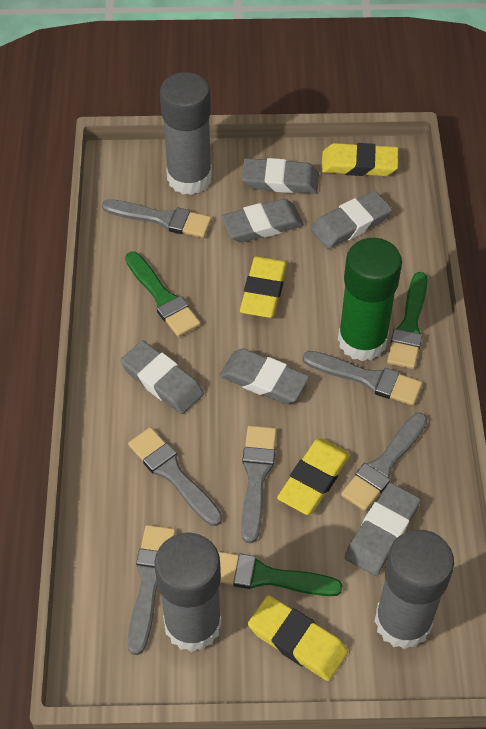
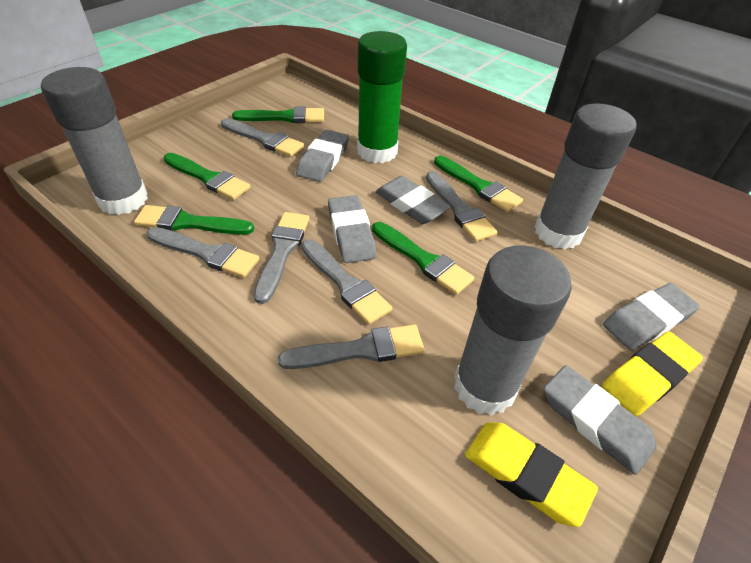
green brush: [125,252,201,337] [218,551,343,596] [387,272,427,369] = 3 -> [134,205,254,235] [164,153,251,200] [232,107,324,123] [372,222,474,295] [434,156,523,212] = 5
grey eraser: [120,340,204,414] [220,349,309,404] [221,199,304,243] [241,158,319,194] [311,191,392,249] [345,483,421,576] = 6 -> [296,130,349,182] [328,195,377,263] [375,176,451,224] [543,365,657,475] [603,283,700,350] = 5
yellow eraser: [240,256,287,318] [248,595,348,681] [277,438,350,515] [321,143,398,176] = 4 -> [465,422,598,527] [602,332,703,416] = 2

